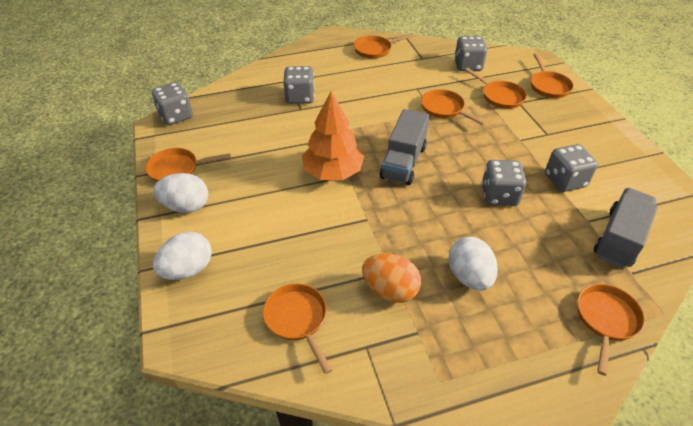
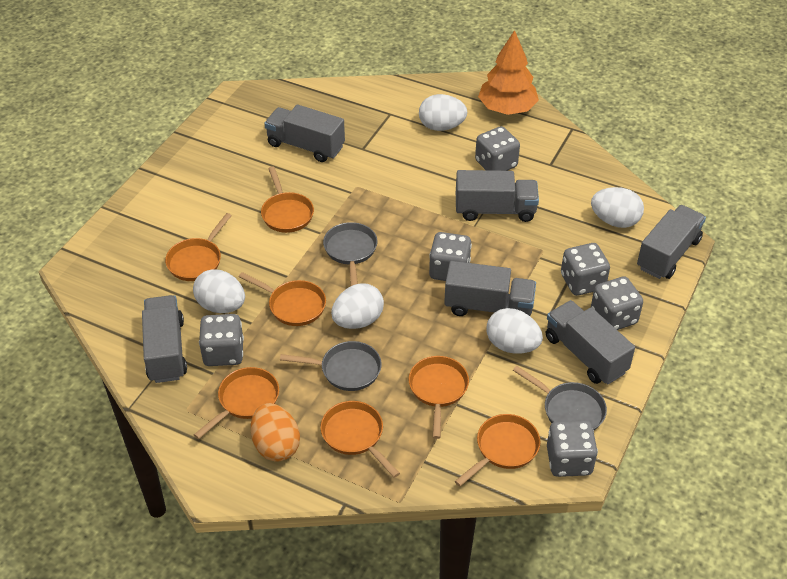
grey dice: [152,82,193,125] [283,66,315,104] [454,36,487,71] [482,160,526,206] [545,144,598,192] = 5 -> [199,314,244,366] [429,232,472,281] [475,126,520,171] [547,420,598,477] [561,243,610,296] [591,276,643,330] = 6
grey pan: none = 0 -> [280,341,382,391] [323,222,377,286] [513,366,607,430] = 3
grey truck: [380,109,429,185] [594,188,658,268] = 2 -> [142,295,187,383] [264,104,345,162] [444,261,536,316] [456,170,539,222] [546,300,635,384] [637,205,706,279] = 6
white egg: [153,173,208,213] [153,232,212,280] [448,237,498,290] = 3 -> [193,269,245,313] [331,283,384,329] [419,94,467,131] [487,308,543,354] [591,187,644,228] = 5

